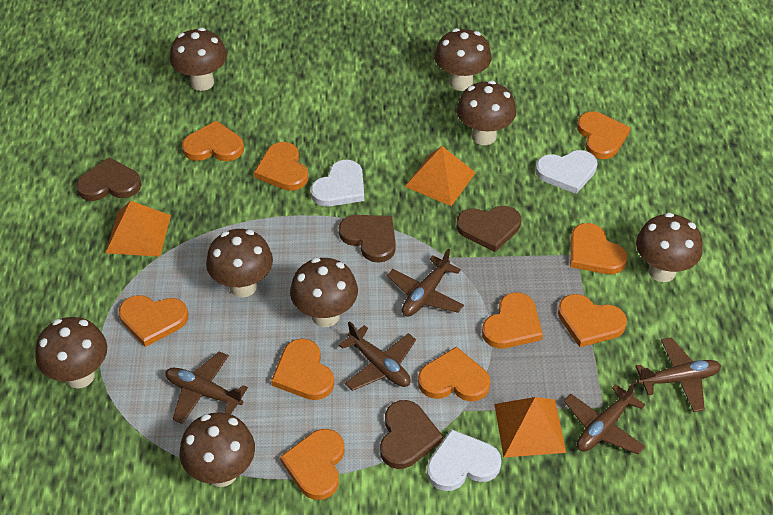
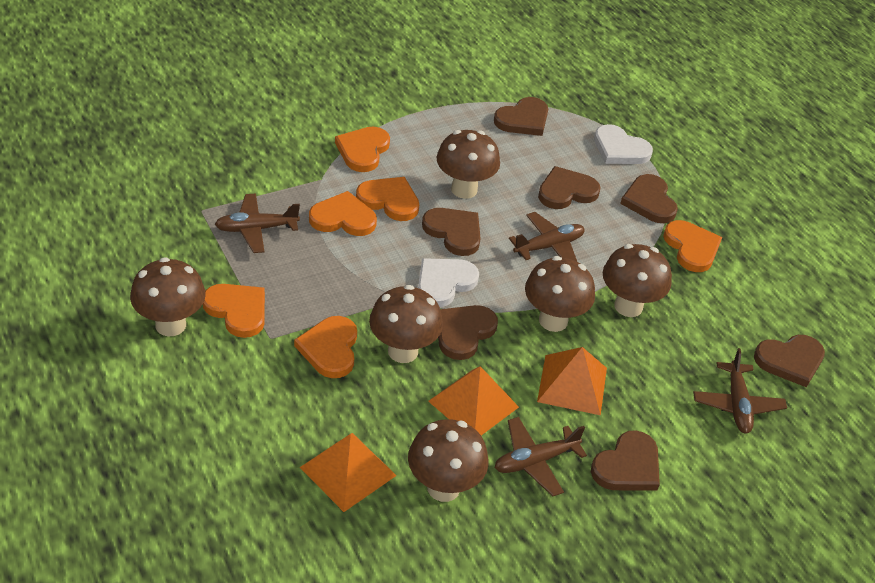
brown heart: [76,157,141,201] [339,215,396,263] [380,400,443,469] [457,206,521,252] = 4 -> [422,208,481,256] [438,305,498,360] [494,97,548,136] [538,166,600,209] [591,430,660,491] [620,174,678,223] [754,335,825,387] = 7
brown mushroom: [35,317,107,388] [170,28,227,91] [180,412,255,487] [206,229,273,297] [290,258,358,327] [434,28,491,91] [457,81,516,145] [636,213,703,282] = 8 -> [130,257,206,337] [369,285,443,363] [408,419,488,502] [437,130,500,199] [525,256,595,332] [603,244,672,317] = 6
brown plane: [165,352,248,424] [339,321,416,391] [387,249,464,317] [564,381,646,455] [635,337,721,412] = 5 -> [215,194,300,253] [495,417,587,496] [509,212,585,262] [693,348,787,434] = 4
orange heart: [119,295,188,347] [182,120,244,161] [254,142,308,191] [271,338,334,400] [280,429,345,500] [418,347,491,402] [482,292,543,348] [558,294,627,347] [570,223,627,274] [577,112,630,159] = 10 -> [203,284,265,338] [294,316,357,378] [309,191,377,236] [335,127,390,172] [356,177,419,221] [663,220,722,272] = 6
white heart: [311,160,364,207] [427,429,502,491] [535,150,597,194] = 3 -> [418,258,479,307] [594,124,653,164] = 2

